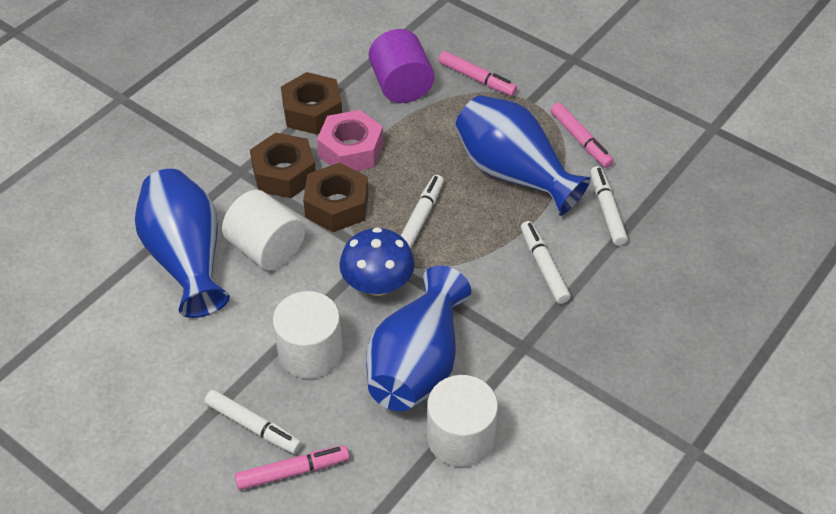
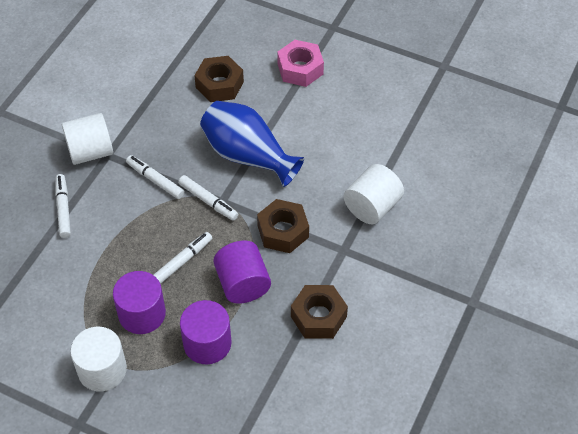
blue mushroom: [339,227,415,296] = 1 -> none = 0
blue vase: [135,169,230,318] [366,265,471,411] [455,95,591,216] = 3 -> [200,101,304,187] = 1
pink marker: [235,445,349,490] [439,51,517,96] [551,103,614,168] = 3 -> none = 0
purple cylinder: [369,29,434,103] = 1 -> [113,271,166,334] [180,300,232,364] [213,241,271,304] = 3

